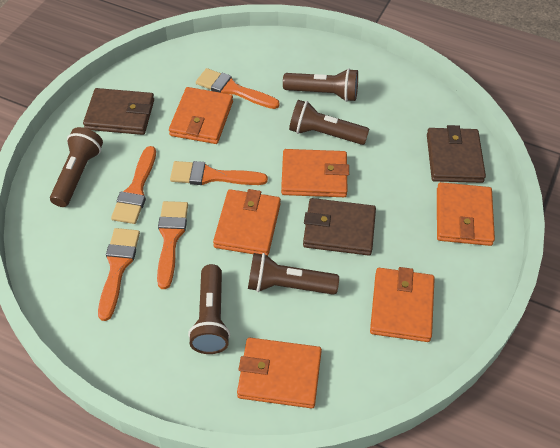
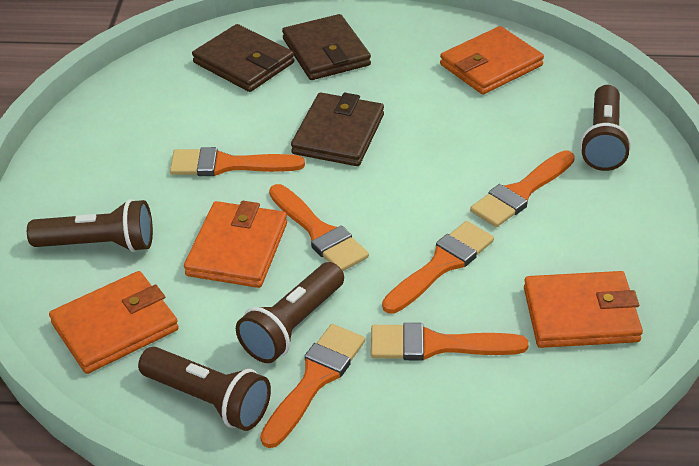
brown flashlight: [50,127,103,207] [188,264,230,354] [248,253,339,295] [283,68,358,102] [289,100,369,145] = 5 -> [27,199,153,252] [138,347,271,431] [236,262,344,363] [580,85,631,171] = 4
orange brush: [98,228,140,321] [111,146,156,224] [157,201,188,289] [170,161,268,185] [196,68,280,109] = 5 -> [170,147,305,176] [260,324,365,448] [269,184,369,271] [371,323,529,361] [382,221,494,314] [470,150,575,227] = 6
orange wallet: [169,87,233,144] [213,189,281,256] [237,337,322,408] [281,149,349,197] [370,267,435,342] [437,182,495,246] = 6 -> [49,271,179,374] [184,201,287,288] [440,26,544,95] [524,271,643,348] = 4

